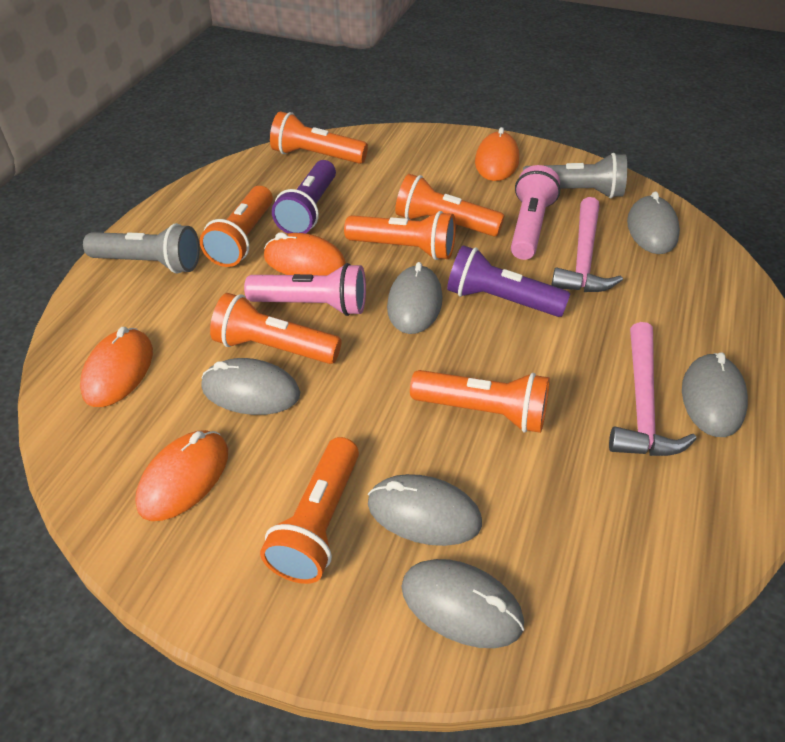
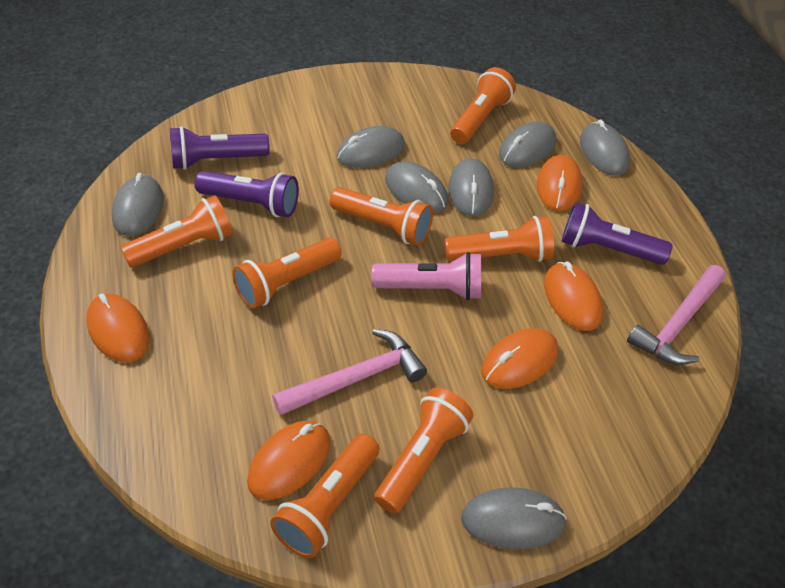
grey flashlight: [83,223,200,274] [523,153,627,198] = 2 -> none = 0
grey mouse: [201,358,300,415] [368,474,482,546] [387,262,442,334] [402,559,524,648] [627,191,680,254] [682,353,748,437] = 6 -> [112,173,164,236] [337,126,405,168] [385,161,448,213] [448,158,494,217] [461,487,567,549] [499,122,556,167] [580,120,630,176] = 7
orange mouse: [80,327,153,407] [135,430,228,521] [264,233,346,275] [475,127,519,181] = 4 -> [86,293,149,362] [247,421,330,500] [481,328,558,389] [537,155,582,211] [544,262,603,331] = 5
pink flashlight: [244,263,366,316] [511,165,560,260] = 2 -> [372,252,481,300] = 1
purple flashlight: [272,160,336,234] [447,245,570,317] = 2 -> [170,126,270,170] [194,171,299,217] [562,202,672,265] = 3

